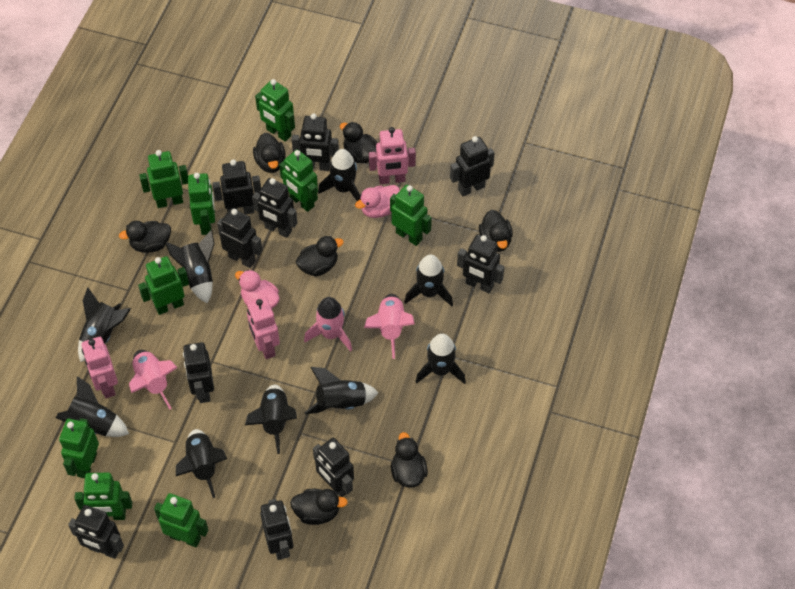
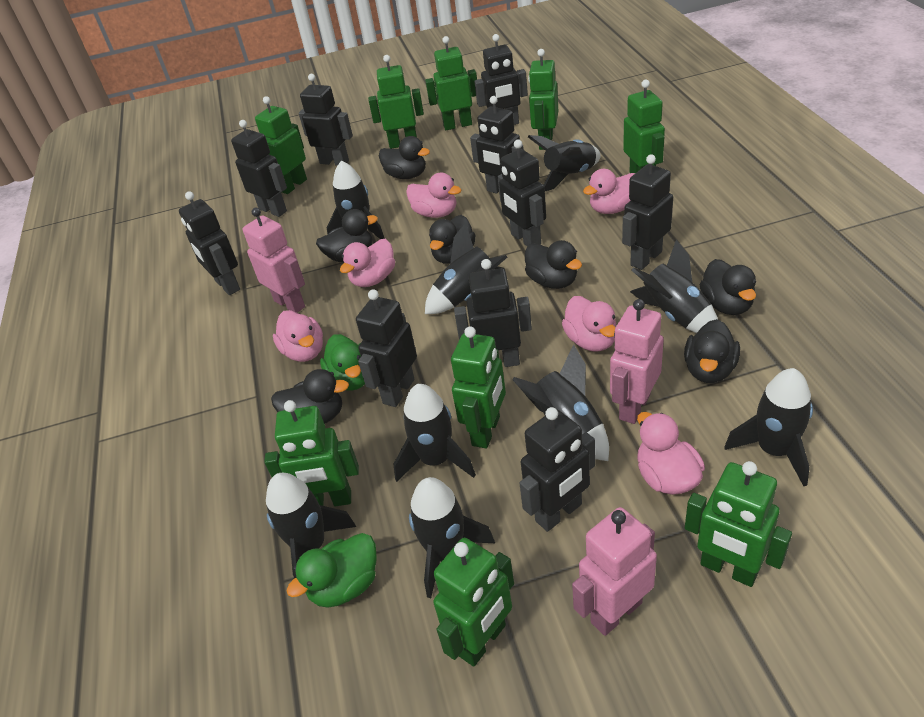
green duck: none = 0 -> [286,533,377,608] [320,334,365,391] = 2
pink duck: [235,270,280,309] [355,185,400,218] = 2 -> [273,310,323,362] [340,239,395,287] [406,173,462,218] [562,296,616,352] [583,169,635,214] [637,412,705,495] = 6
pink rocket: [129,350,178,410] [304,297,352,351] [364,294,415,359] = 3 -> none = 0

